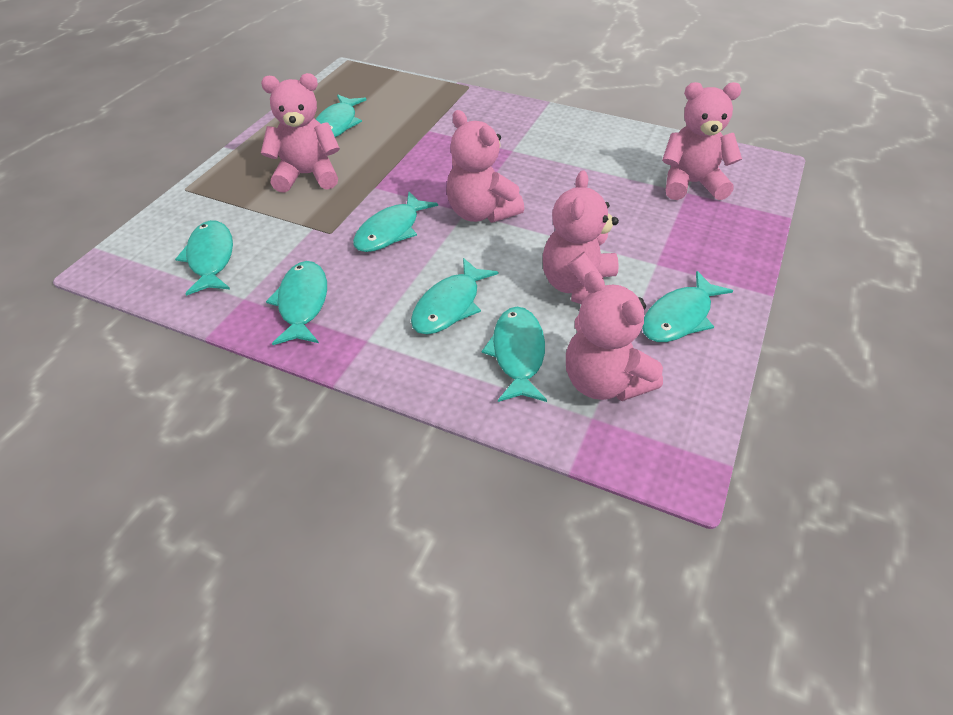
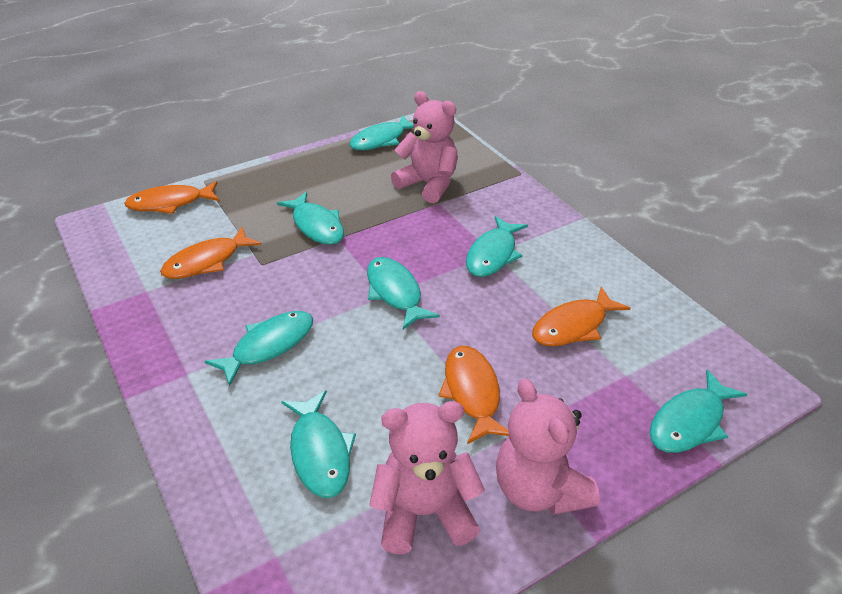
orange fish: none = 0 -> [124,181,220,214] [160,227,262,279] [438,346,509,444] [532,286,630,346] = 4
pink teddy bear: [261,73,340,193] [446,110,524,223] [543,170,619,304] [566,271,663,401] [662,82,742,200] = 5 -> [369,401,485,555] [391,91,458,203] [496,378,600,515] = 3

